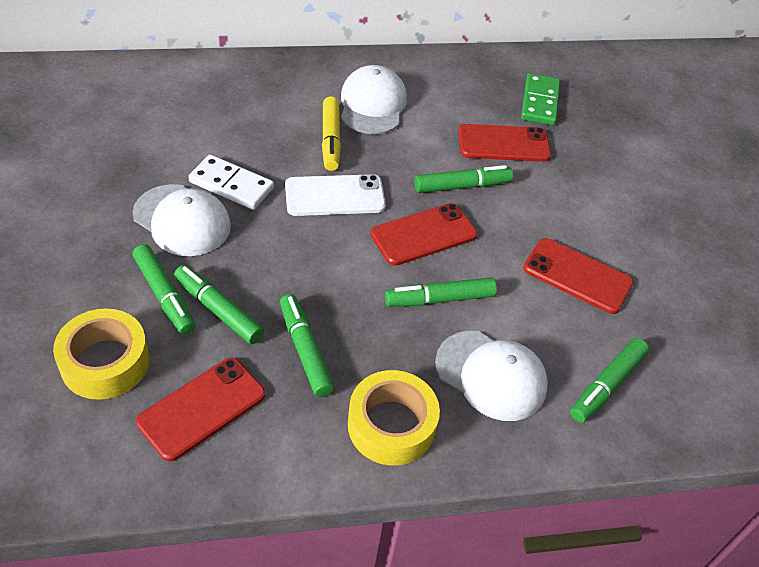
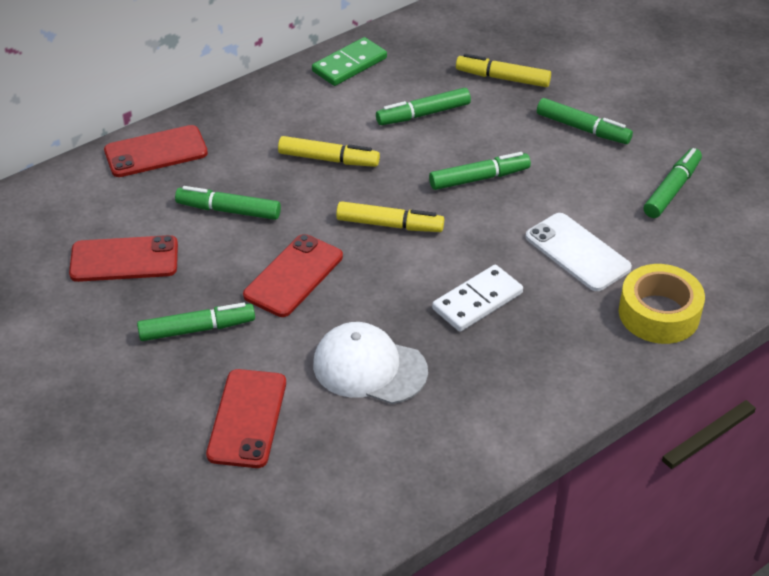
white cap: [133,184,231,256] [341,65,407,134] [435,331,548,421] = 3 -> [313,322,428,404] = 1
yellow marker: [322,96,341,171] = 1 -> [278,136,380,167] [336,201,444,232] [456,54,551,87] = 3
yellow tape: [53,308,149,400] [348,370,440,466] = 2 -> [619,264,705,344] = 1

